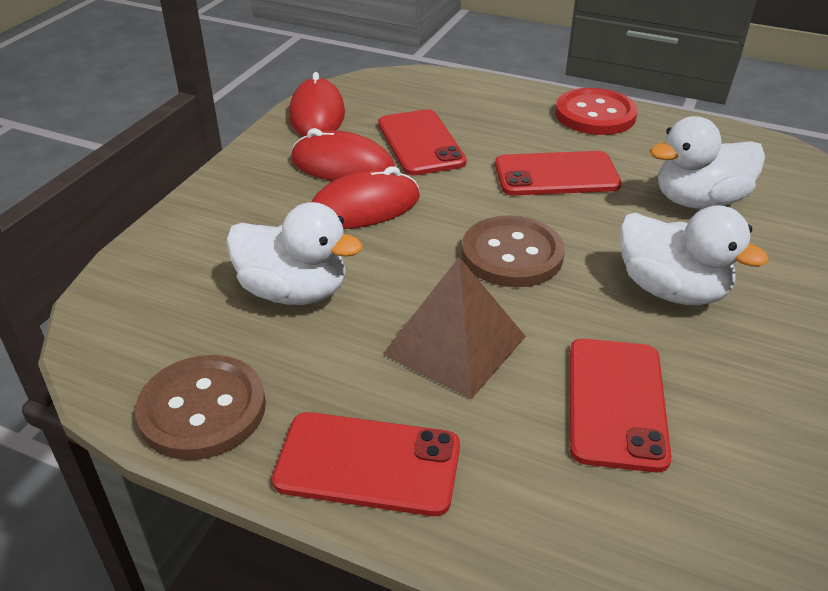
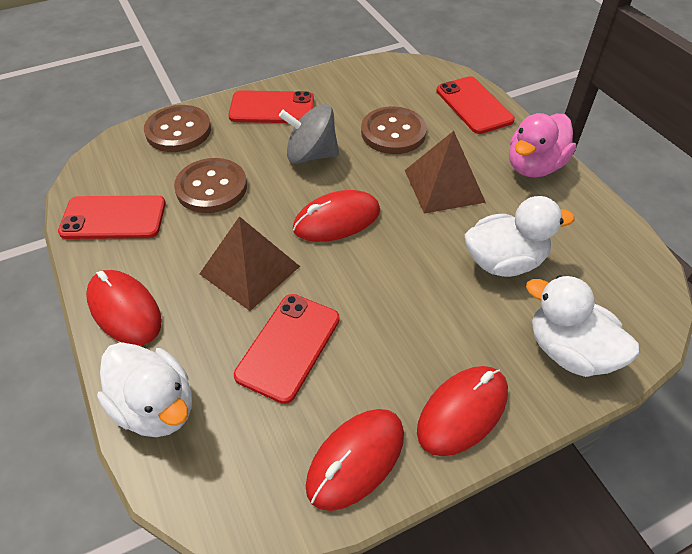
brown button: [135,355,266,460] [462,215,565,287] = 2 -> [144,105,211,152] [174,158,247,213] [361,106,427,154] = 3
brown pyramid: [383,257,526,399] = 1 -> [200,216,300,311] [405,131,486,214] = 2
grey spinning top: none = 0 -> [279,104,339,164] = 1
pink duck: none = 0 -> [509,113,576,177] = 1
red button: [555,88,638,135] = 1 -> none = 0
red mouse: [289,72,345,137] [291,128,395,181] [311,166,420,229] = 3 -> [86,270,162,345] [293,190,380,242] [306,409,404,511] [417,366,508,456] = 4

